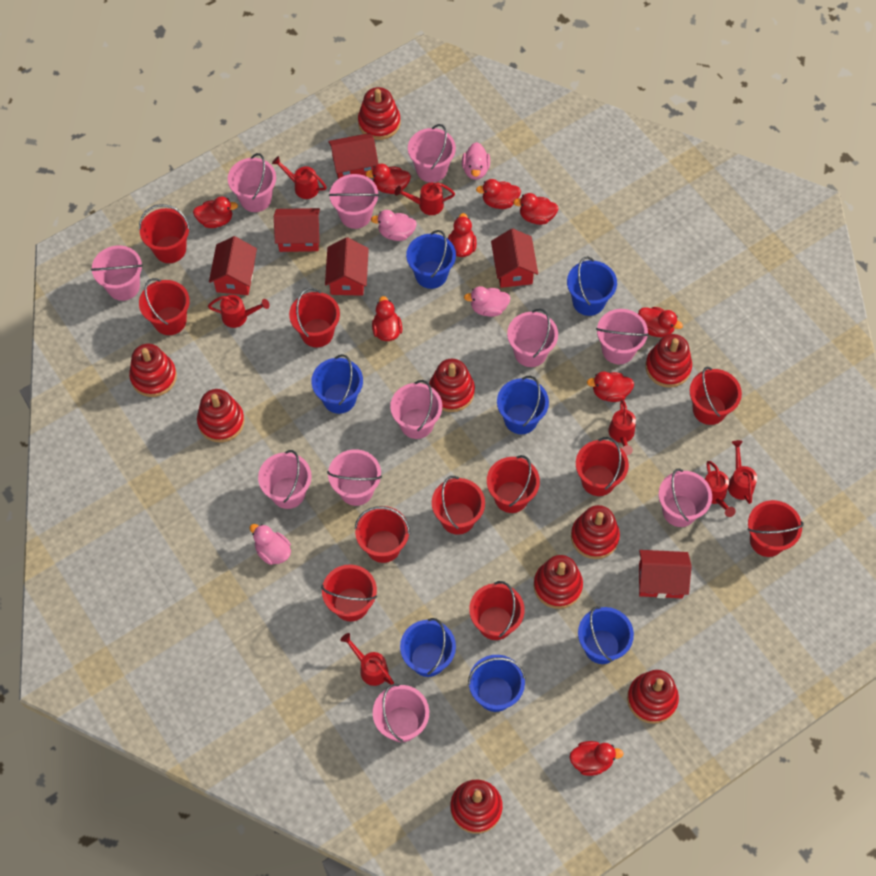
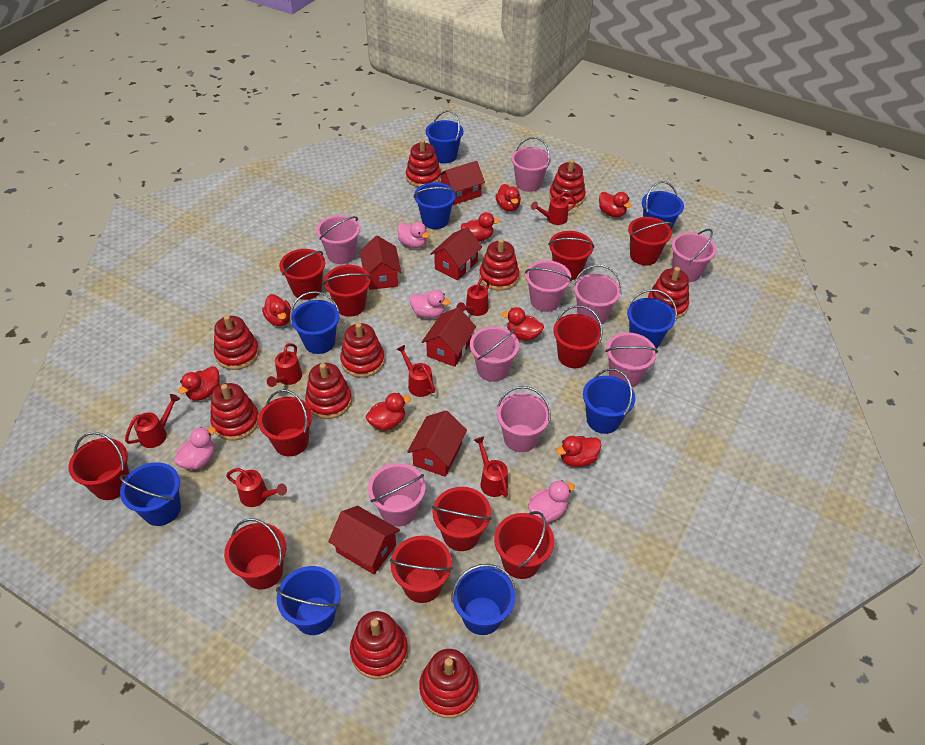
blue bucket: [311,354,363,414] [400,618,456,677] [406,230,456,289] [468,655,526,712] [497,376,549,434] [567,256,617,316] [578,606,634,664] = 7 -> [119,462,181,526] [276,566,341,635] [290,291,340,354] [413,182,456,229] [425,110,464,163] [451,564,515,635] [583,368,635,434] [627,289,677,349] [642,181,684,229] = 9
pink bucket: [91,246,143,301] [228,153,276,212] [258,450,312,509] [327,449,382,506] [329,174,379,229] [373,683,429,742] [390,380,442,439] [408,124,456,183] [507,308,558,367] [596,309,649,364] [659,468,712,527] = 11 -> [316,215,360,264] [368,463,426,527] [470,326,519,382] [497,386,551,452] [511,137,551,192] [525,260,572,312] [573,265,622,324] [605,332,658,387] [671,229,716,282] = 9
red duck: [193,197,238,228] [366,164,411,194] [372,296,402,341] [448,213,477,257] [476,179,521,209] [513,193,559,225] [569,741,624,776] [587,371,634,402] [638,307,683,337] = 9 -> [178,366,220,400] [262,294,291,326] [366,393,411,431] [461,212,500,241] [495,184,521,212] [502,307,544,341] [556,436,602,467] [599,192,632,217] = 8
red stacking toy: [129,344,177,397] [197,389,245,442] [358,87,400,140] [429,359,475,412] [451,780,503,834] [534,555,583,609] [571,505,620,559] [627,670,679,724] [645,334,692,388] = 9 -> [210,383,259,441] [214,315,259,370] [305,363,352,419] [340,323,385,378] [350,611,408,679] [406,139,441,187] [419,649,479,718] [479,239,519,291] [549,159,586,208] [648,267,689,319] = 10

